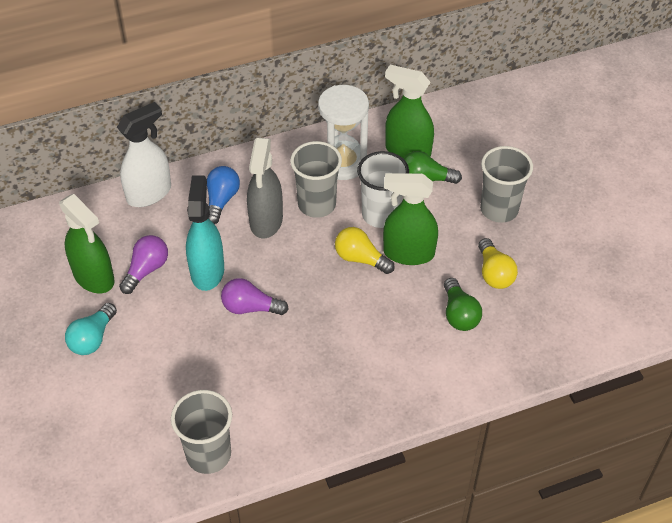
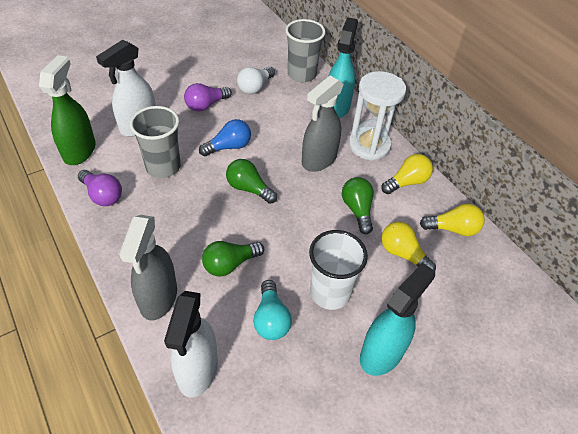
green light bulb: [404,151,462,184] [444,278,482,331] = 2 -> [202,241,264,277] [226,159,277,204] [342,177,374,234] = 3
green spray bottle: [59,194,115,293] [383,173,438,265] [385,65,434,159] = 3 -> [39,55,96,165] = 1
grey cup: [171,390,232,474] [290,141,342,218] [480,146,533,223] = 3 -> [130,106,181,178] [285,19,325,82] = 2
grey spray bottle: [247,138,283,239] = 1 -> [119,215,177,320] [302,76,344,172] = 2
turquoise spray bottle: [186,175,224,291] = 1 -> [328,17,358,118] [360,263,435,376] = 2
white light bulb: none = 0 -> [237,67,275,94] = 1
white spray bottle: [117,102,171,207] = 1 -> [96,39,156,136] [164,291,218,397] = 2
yellow light bulb: [335,227,395,274] [478,238,518,289] = 2 -> [381,154,433,194] [381,222,436,271] [420,204,485,236] = 3

